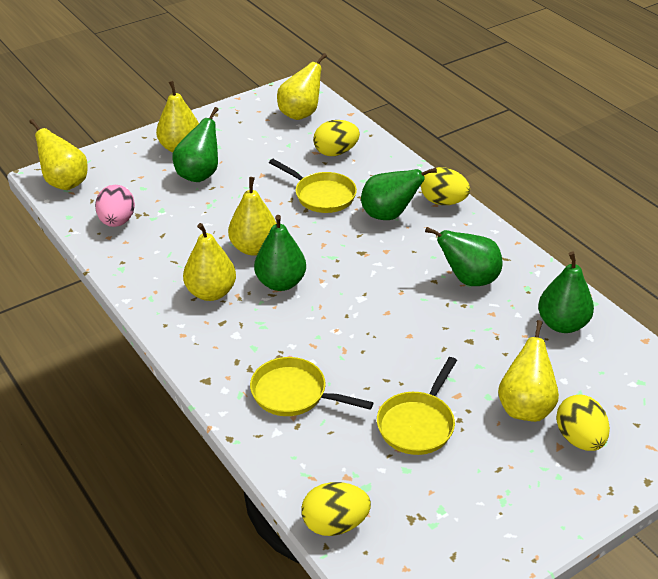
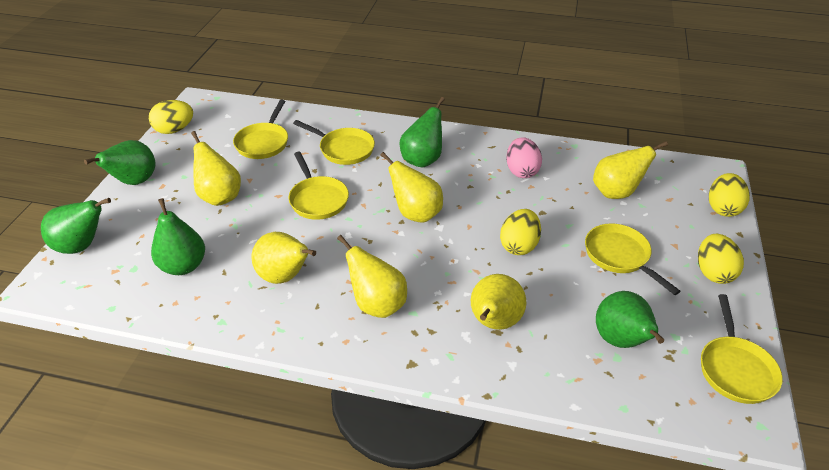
yellow pan: [250,357,373,416] [269,159,357,213] [377,357,457,455] = 3 -> [233,100,288,159] [289,152,349,220] [293,120,375,165] [585,223,680,295] [701,294,783,404] = 5

